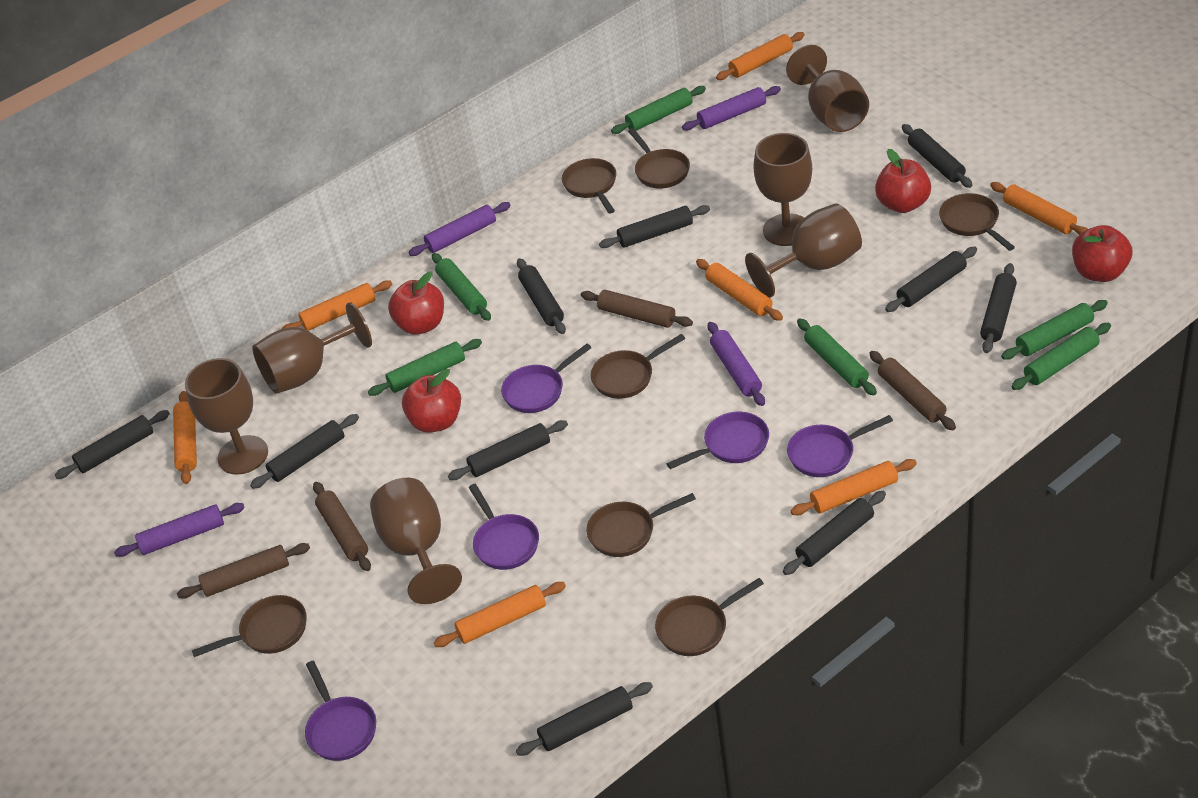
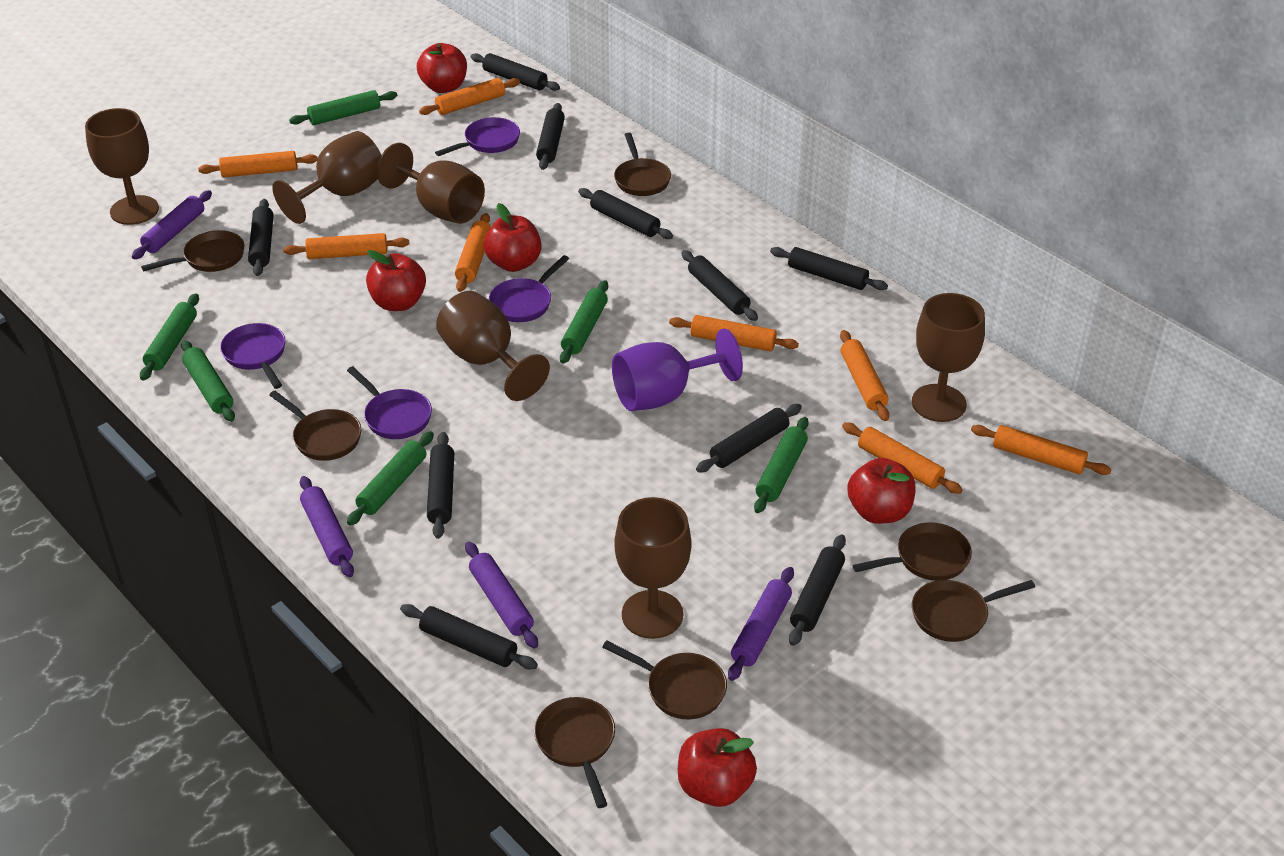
brown rolling pin: [177,543,310,599] [313,482,371,571] [581,290,693,328] [869,351,956,431] = 4 -> none = 0
orange rolling pin: [173,391,197,484] [282,280,392,331] [434,582,566,647] [696,259,783,321] [716,32,805,80] [791,459,917,516] [990,182,1088,235] = 7 -> [198,151,318,177] [283,233,409,259] [419,78,520,115] [455,213,491,292] [669,315,799,351] [840,330,889,421] [842,422,962,494] [971,425,1112,475] = 8
purple goblet: none = 0 -> [612,328,743,411] = 1
purple pan: [305,661,376,761] [469,484,539,570] [501,344,592,413] [667,412,769,469] [787,415,893,477] = 5 -> [220,323,286,389] [347,366,432,439] [435,117,520,156] [489,255,569,322] = 4
red apple: [388,271,444,335] [402,369,461,433] [875,149,931,213] [1072,225,1132,282] = 4 -> [366,250,426,311] [417,43,467,93] [484,203,541,272] [678,728,757,807] [847,458,916,524] = 5

